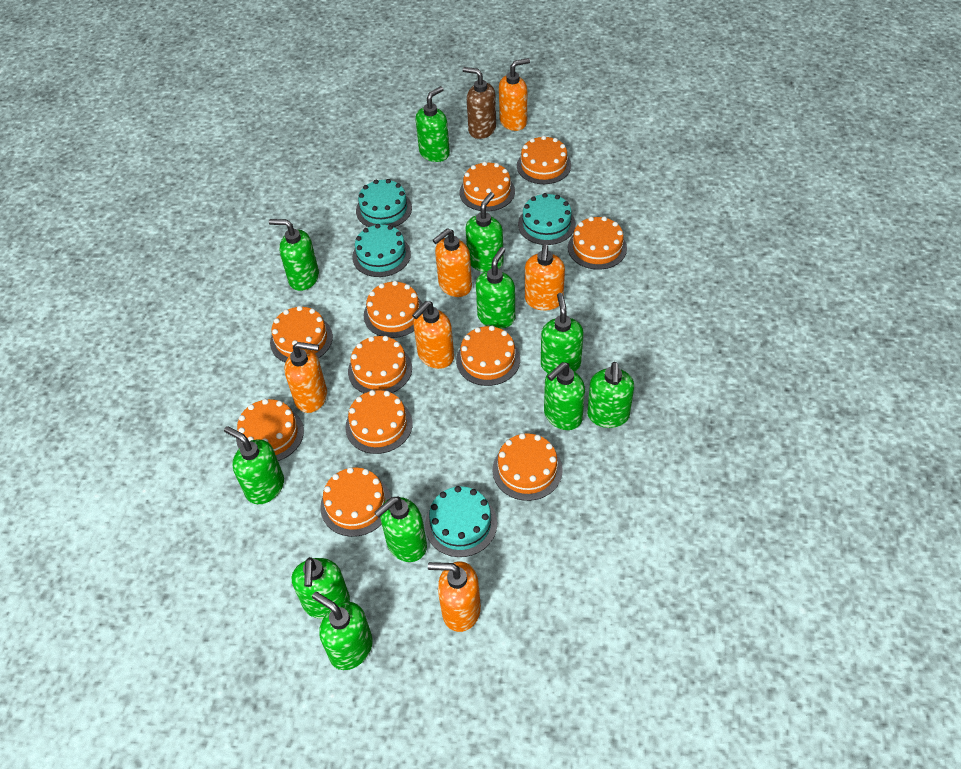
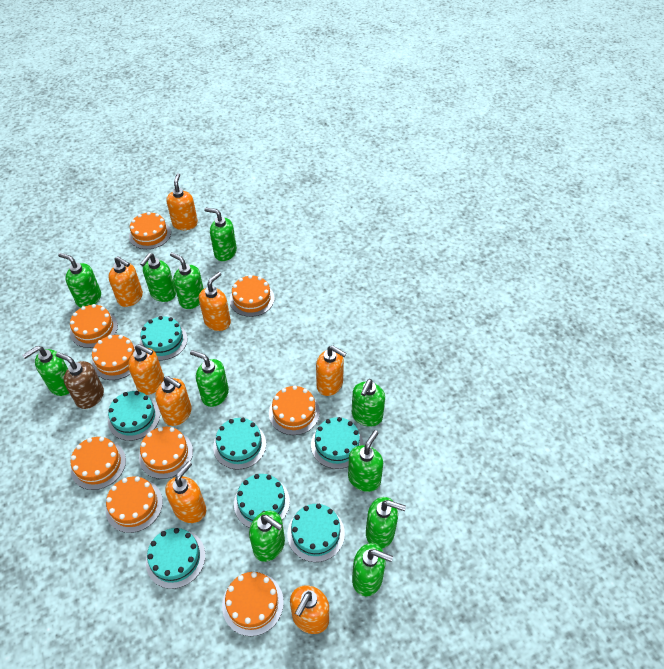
orange cake: [236,399,304,461] [270,306,333,363] [320,467,391,537] [345,390,413,454] [348,336,412,393] [364,281,423,338] [456,326,520,386] [460,161,515,211] [493,433,562,501] [517,136,571,184] [568,216,627,270] = 11 -> [70,304,118,348] [70,437,126,490] [92,335,136,380] [106,476,163,533] [129,212,171,249] [139,427,193,479] [222,572,284,636] [229,275,274,317] [269,386,320,435] = 9
orange soap dispenser: [284,342,327,413] [412,301,454,369] [428,562,481,632] [433,228,472,297] [499,58,530,131] [525,244,565,311] = 6 -> [108,256,143,307] [128,344,164,395] [155,376,192,426] [165,461,206,523] [166,173,198,230] [199,272,231,331] [290,585,329,634] [316,346,347,396] = 8
turquoise cake: [352,224,411,277] [356,179,412,227] [425,486,497,557] [518,193,576,245] = 4 -> [108,391,160,441] [140,316,188,360] [146,528,205,589] [213,418,266,470] [234,474,290,528] [287,504,345,562] [311,417,364,469] = 7

